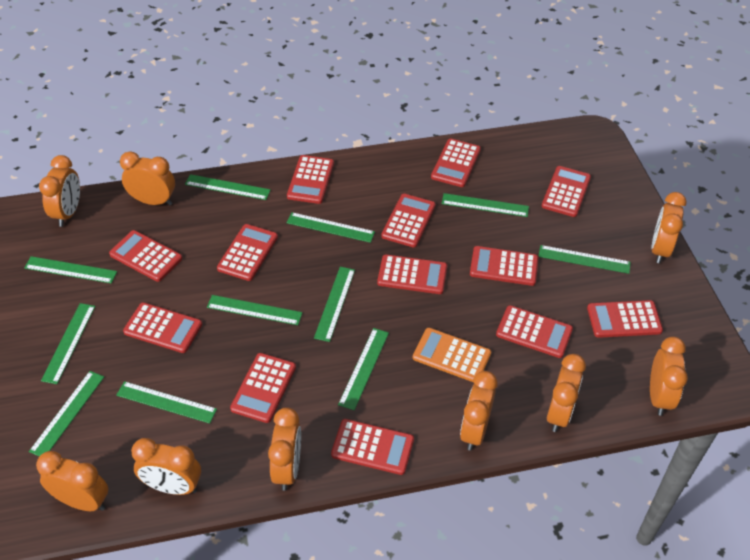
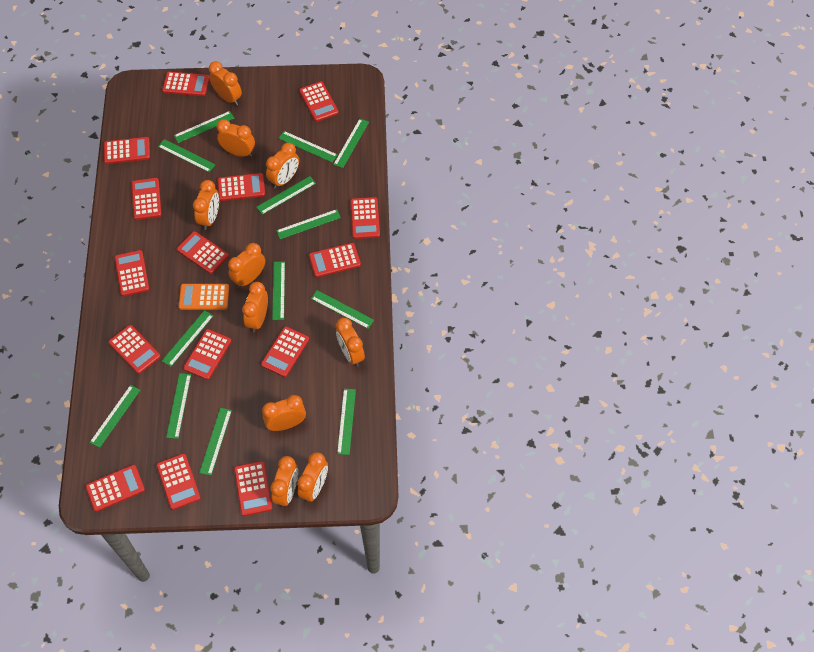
green ruler: [24,256,117,283] [29,371,104,456] [41,303,95,384] [116,381,217,424] [185,174,271,200] [207,295,303,325] [286,212,375,243] [314,267,355,342] [338,328,389,410] [442,193,529,217] [538,245,631,274] = 11 -> [90,385,140,448] [158,139,215,172] [162,310,214,367] [166,373,191,439] [174,111,234,143] [199,408,232,475] [257,176,316,215] [272,261,285,320] [276,209,341,239] [279,131,338,162] [311,290,374,329] [333,119,369,168] [337,389,356,455] = 13
orange clock: [36,451,108,511] [39,155,80,227] [120,151,175,206] [131,438,201,495] [268,407,301,491] [460,371,497,451] [547,354,586,432] [650,336,688,416] [651,192,687,264] = 9 -> [193,180,219,230] [209,61,242,105] [217,119,255,157] [228,243,265,288] [242,282,268,332] [262,395,306,431] [266,143,299,189] [271,456,298,507] [297,452,328,503] [336,318,365,367] = 10
red calculator: [109,230,182,282] [123,302,202,353] [217,224,278,281] [230,353,296,423] [287,155,334,204] [331,419,414,475] [377,254,447,294] [381,194,436,247] [431,139,481,187] [470,246,538,286] [496,305,573,358] [542,166,591,217] [587,300,663,338] = 13 -> [85,465,145,512] [104,137,150,164] [109,325,161,374] [115,250,149,296] [131,178,162,220] [156,453,201,510] [162,72,209,96] [177,231,229,274] [183,329,232,380] [218,173,265,201] [234,461,272,516] [261,326,309,377] [299,81,339,122] [309,243,361,277] [350,197,380,239] = 15

